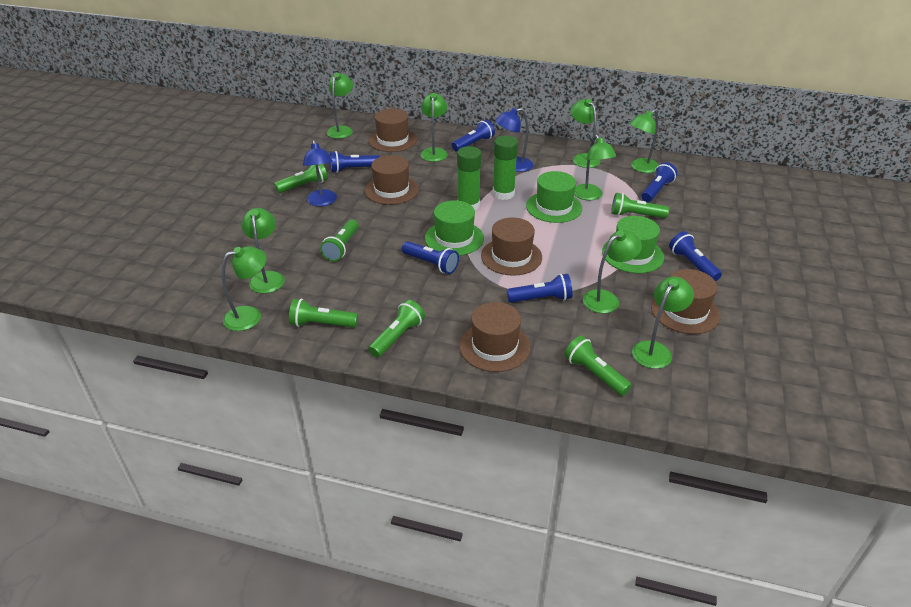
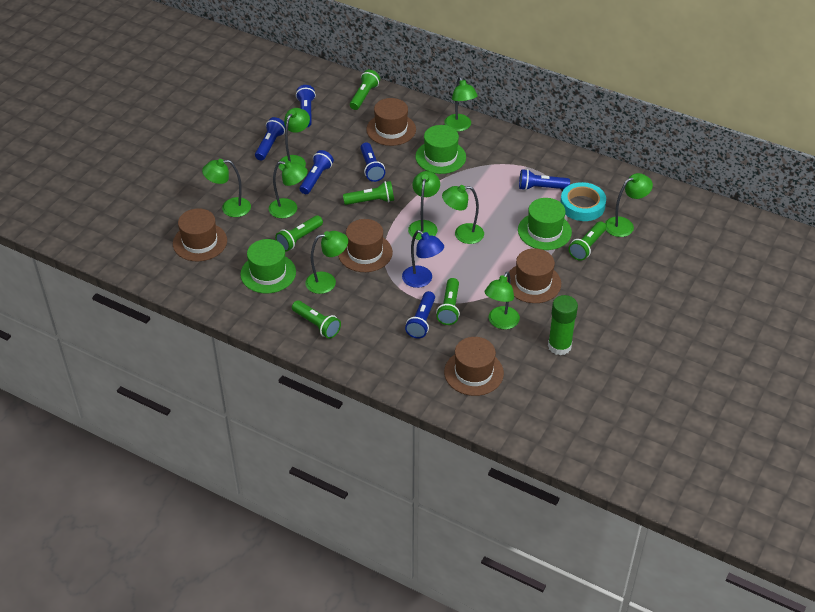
blue lamp: [303,140,337,206] [495,108,533,172] = 2 -> [402,230,444,288] = 1
green glue stick: [457,146,482,211] [493,136,518,200] = 2 -> [548,295,578,355] = 1
turquoise tape: none = 0 -> [560,182,606,221] = 1

